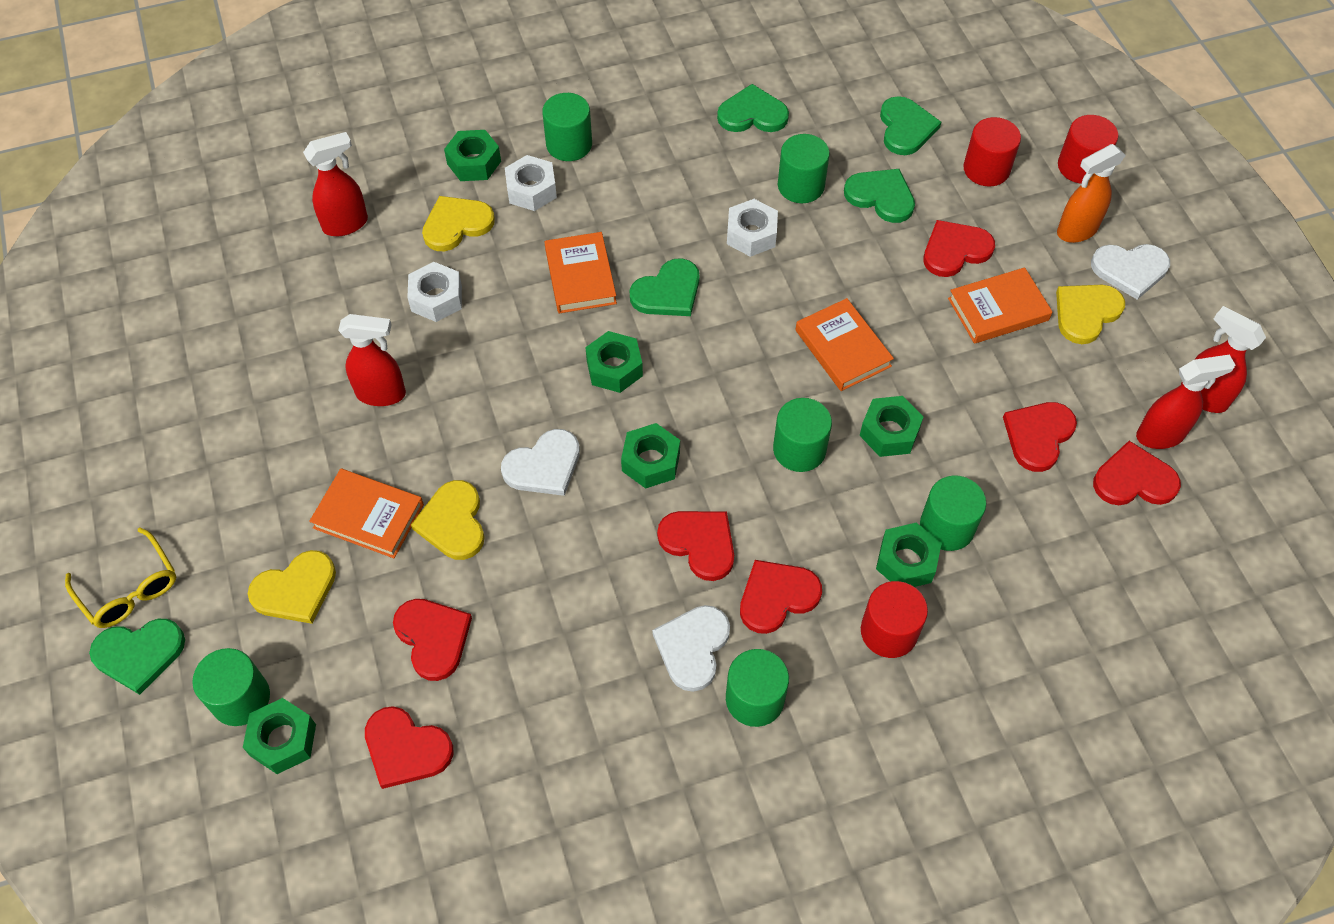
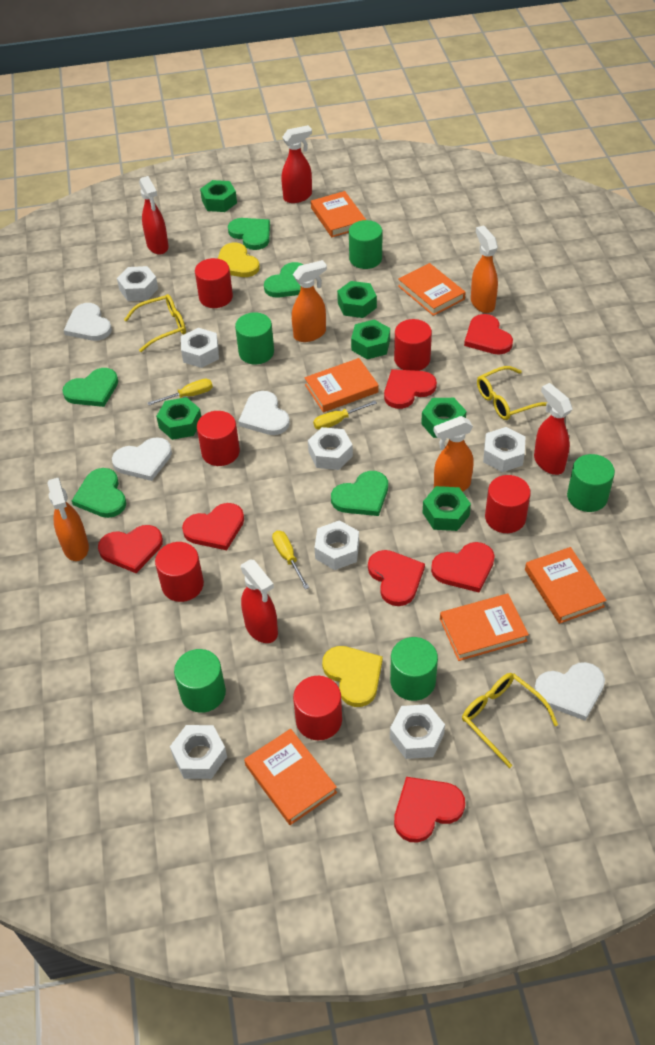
green cylinder: [192,648,270,726] [542,93,592,161] [726,649,789,727] [773,398,832,472] [778,134,830,203] [920,476,986,551] = 6 -> [174,649,226,713] [235,313,274,364] [349,220,382,269] [390,637,438,701] [567,454,615,512] = 5
orange book: [309,469,424,558] [545,232,617,313] [796,298,894,391] [948,267,1053,344] = 4 -> [244,729,337,825] [304,358,379,412] [311,191,366,237] [398,263,466,316] [440,594,529,661] [525,547,607,624] = 6
orange spray bottle: [1057,144,1126,243] = 1 -> [47,477,89,561] [292,260,327,342] [434,416,474,492] [471,225,498,313] = 4
red cylinder: [861,581,928,658] [963,117,1021,187] [1058,115,1118,184] = 3 -> [155,542,204,602] [195,258,233,308] [197,411,240,466] [293,676,342,740] [394,319,432,371] [485,475,531,533] = 6
white heart: [501,429,580,496] [652,605,730,692] [1091,244,1170,300] = 3 -> [64,303,112,341] [112,437,172,481] [238,391,290,435] [534,662,605,721] = 4
white nut: [407,262,462,322] [505,155,557,211] [727,199,778,257] = 3 -> [117,266,158,301] [170,725,227,779] [181,328,219,368] [308,427,353,470] [314,520,359,570] [390,704,445,759] [483,427,525,472] = 7
yellow glasses: [65,527,176,628] = 1 -> [124,294,186,352] [462,673,558,768] [477,366,546,420] = 3
yellow heart: [248,550,336,624] [411,480,485,560] [422,196,495,251] [1056,285,1125,344] = 4 -> [218,243,260,277] [322,646,383,707] = 2
yellow screwdriver: none = 0 -> [148,379,213,405] [272,531,309,589] [313,401,377,430] = 3

